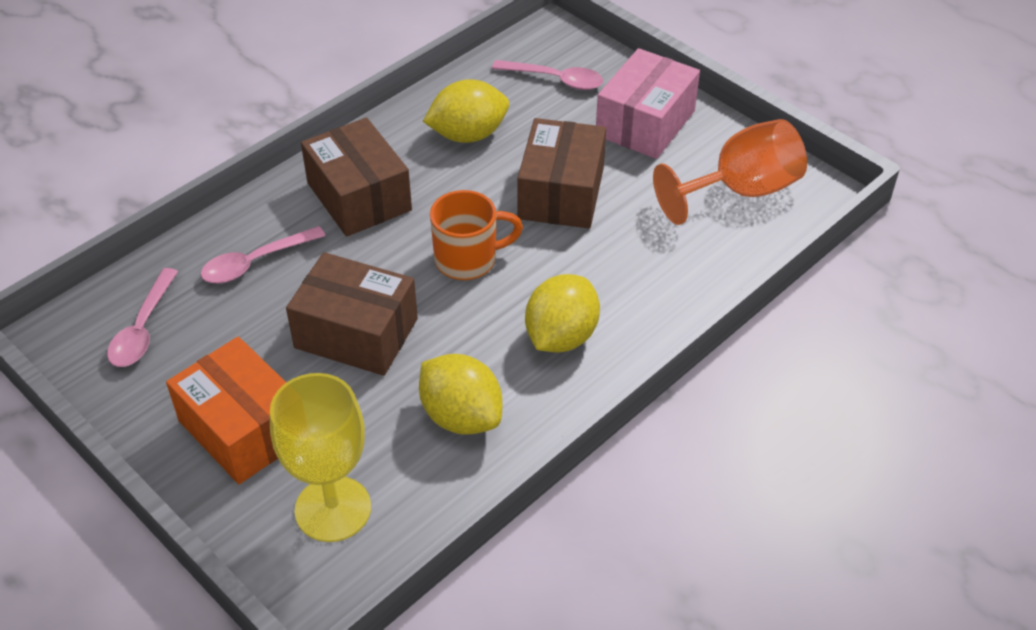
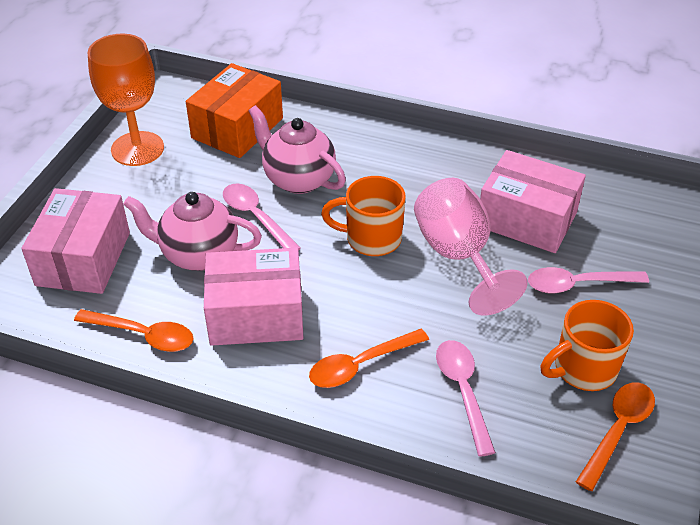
brown box: [286,252,418,376] [301,118,412,237] [517,118,606,228] = 3 -> none = 0
orange mug: [430,190,523,280] = 1 -> [321,176,406,256] [541,300,634,391] = 2
orange spoon: none = 0 -> [74,309,194,352] [309,329,429,388] [576,383,655,491] = 3
pink box: [596,48,700,159] = 1 -> [21,188,130,294] [204,248,303,346] [480,150,586,253] = 3
pink goblet: none = 0 -> [414,178,528,316] = 1
pink teapot: none = 0 -> [123,192,262,271] [248,105,346,194] = 2
yellow goblet: [270,373,371,542] = 1 -> none = 0
yellow lemon: [419,354,502,435] [423,79,509,143] [525,274,600,353] = 3 -> none = 0

